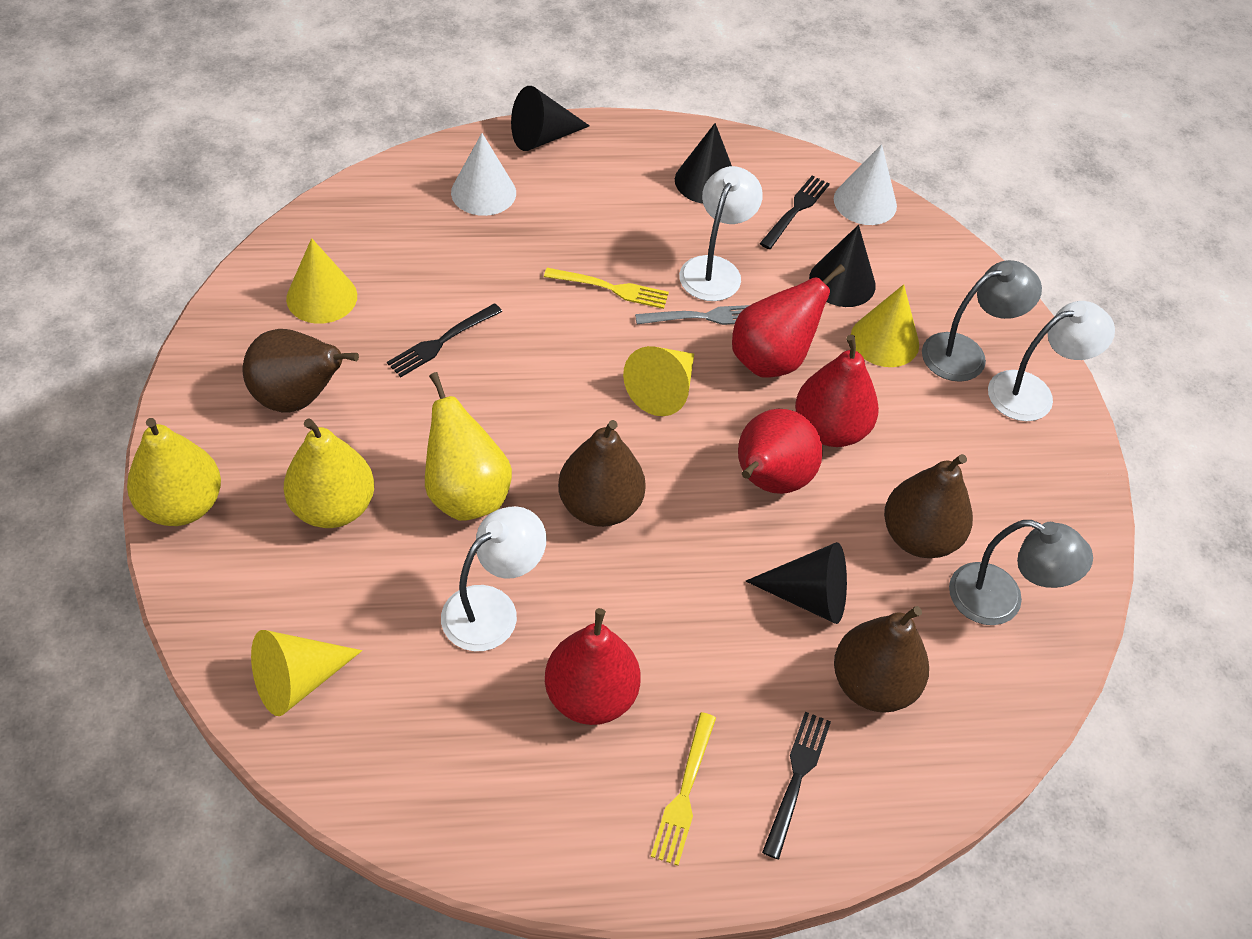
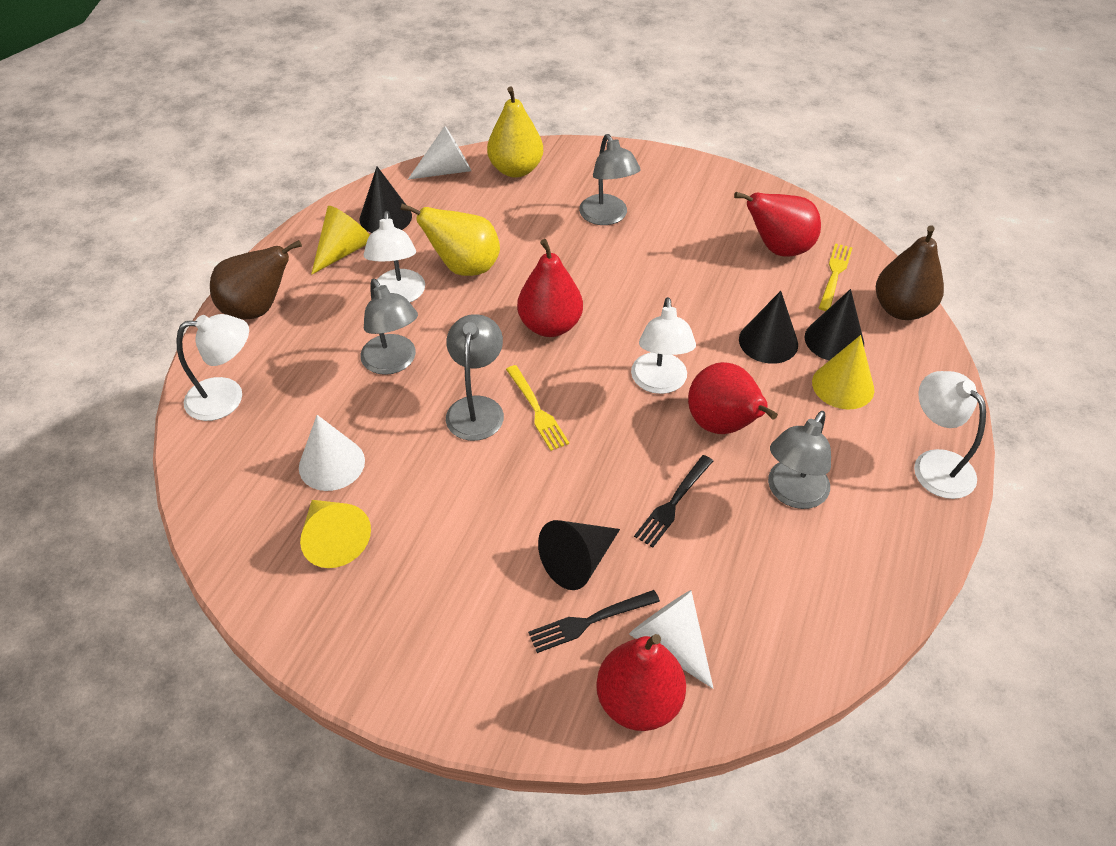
black fork: [387,303,502,377] [759,176,830,249] [762,712,831,859] = 3 -> [528,590,660,653] [634,455,713,548] = 2
brown pear: [243,329,359,413] [558,420,646,527] [834,606,929,713] [884,454,973,558] = 4 -> [210,240,302,319] [876,225,944,320] = 2
grey fork: [635,305,750,325] = 1 -> none = 0
grey lamp: [922,260,1042,382] [949,520,1093,625] = 2 -> [360,279,418,375] [446,314,504,441] [579,134,641,225] [768,411,831,509] = 4
white cone: [451,133,516,216] [834,144,897,225] = 2 -> [299,415,365,491] [408,126,471,180] [629,590,714,689] = 3
white lamp: [441,506,547,651] [679,166,763,301] [988,301,1115,421] = 3 -> [176,314,249,421] [364,211,425,302] [631,297,696,394] [914,371,986,499] = 4
yellow cone: [251,630,362,716] [286,238,357,324] [623,346,694,416] [851,284,919,367] = 4 -> [300,500,371,568] [311,206,370,275] [812,335,874,409] = 3
yellow pear: [127,418,221,526] [284,418,374,528] [425,372,512,521] = 3 -> [400,204,500,276] [487,87,543,178] = 2

